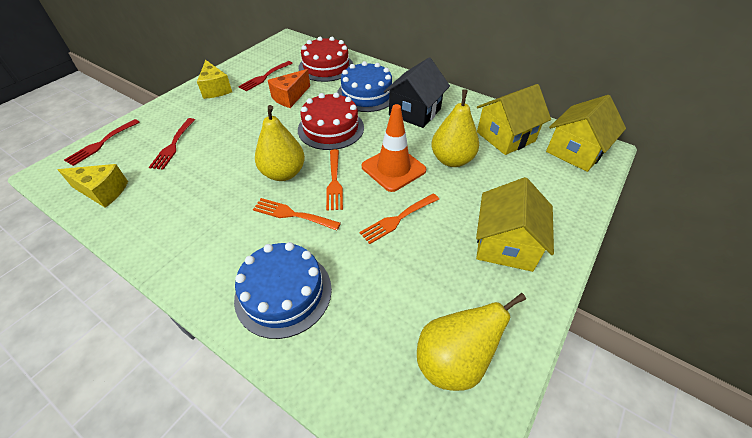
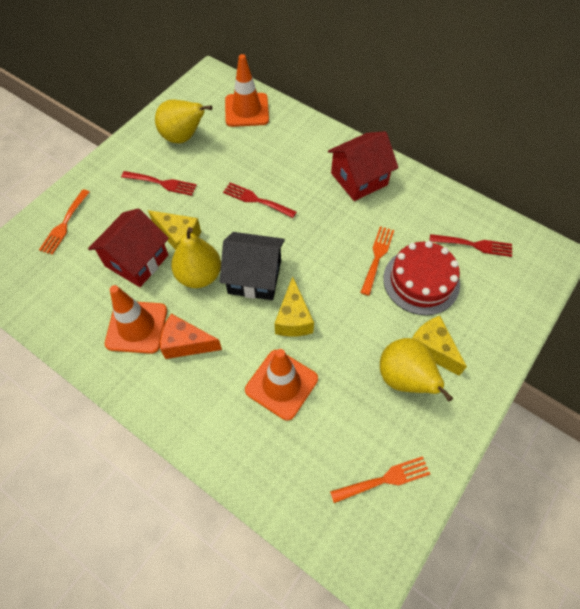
blue cake: [234,242,332,339] [337,61,392,112] = 2 -> none = 0
orange traffic cone: [362,104,426,192] = 1 -> [105,285,167,354] [225,54,269,127] [245,349,318,421] = 3
red cake: [298,37,353,82] [298,92,364,150] = 2 -> [383,241,460,315] = 1
red house: none = 0 -> [88,208,169,287] [328,131,398,201] = 2
yellow cheese: [58,164,128,208] [197,60,232,99] = 2 -> [148,210,201,250] [274,276,314,337] [412,316,467,376] = 3
yellow house: [476,177,554,272] [477,84,551,155] [546,95,626,172] = 3 -> none = 0

